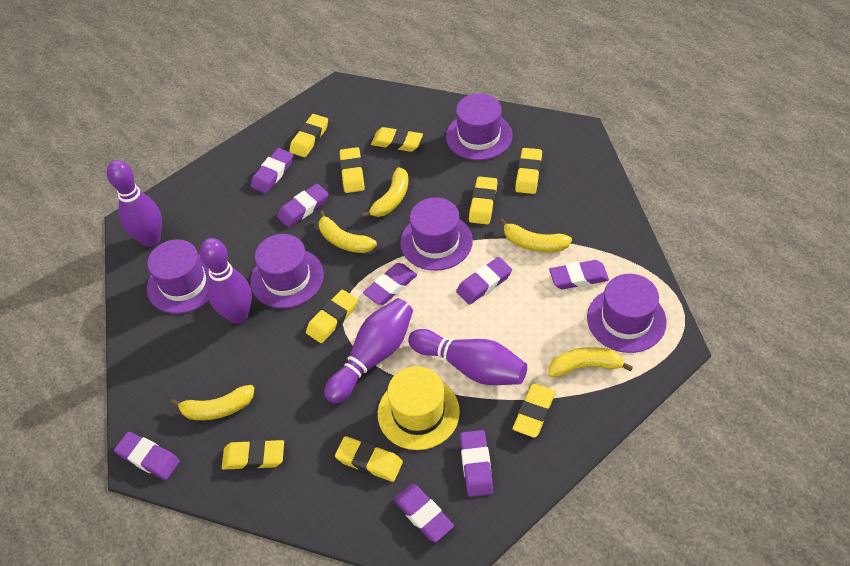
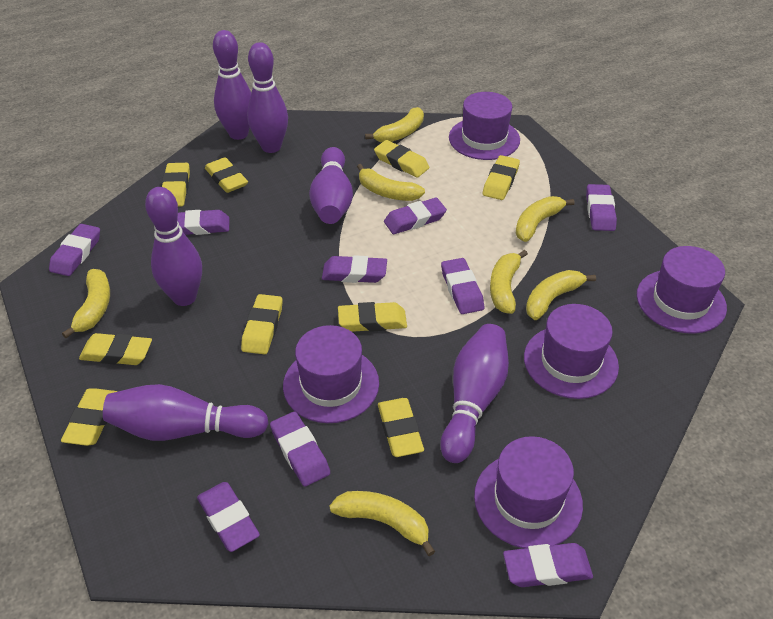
purple bowling pin: [107,160,162,247] [200,238,252,324] [324,298,413,404] [408,329,527,385] = 4 -> [103,384,269,441] [145,187,202,306] [213,30,251,140] [247,42,288,153] [309,147,353,224] [441,324,509,463] = 6
purple eraser: [114,432,180,480] [251,148,293,193] [277,184,329,227] [363,263,417,305] [393,484,454,542] [456,257,512,305] [460,430,493,497] [549,260,609,289] = 8 -> [49,224,100,276] [177,210,229,235] [197,482,260,552] [270,412,330,486] [322,255,387,283] [384,198,447,234] [441,258,484,314] [503,543,593,587] [586,184,617,231] = 9
yellow banana: [170,385,254,420] [319,210,377,253] [361,167,408,218] [499,219,572,252] [548,347,633,377] = 5 -> [62,269,110,338] [329,491,435,556] [357,164,425,201] [365,107,424,143] [490,250,528,314] [516,196,575,242] [526,270,596,320] = 7
yellow hat: [378,366,460,450] = 1 -> none = 0

